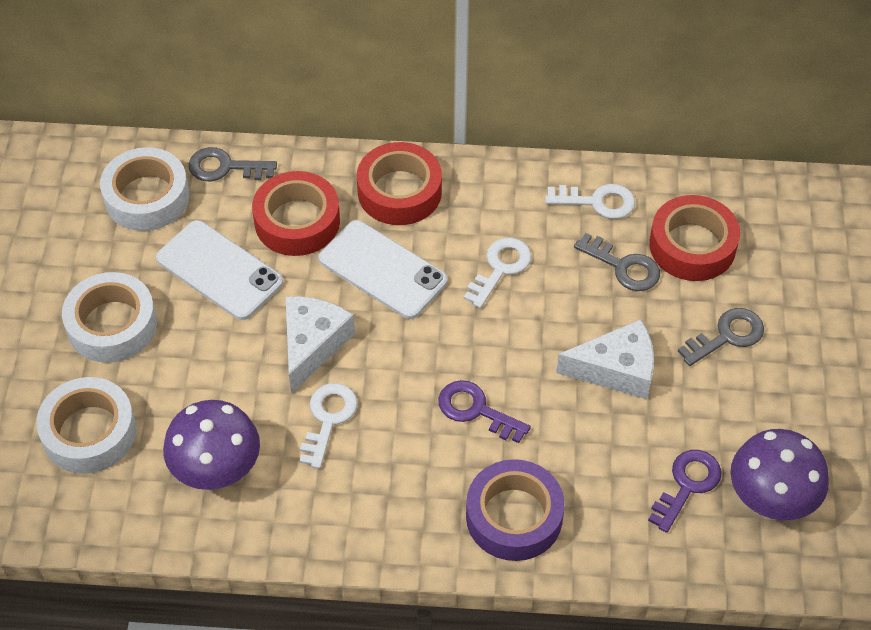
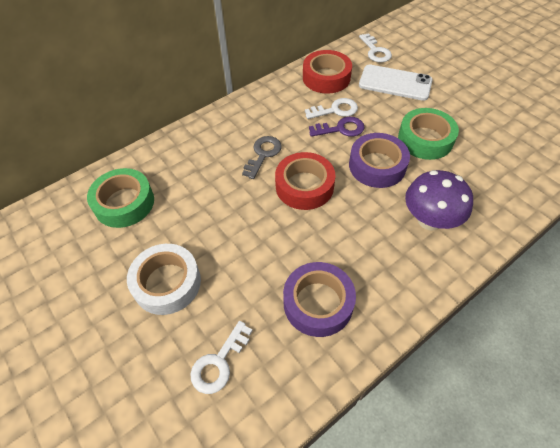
green tape: none = 0 -> [87,168,154,228] [398,108,459,160] = 2
grey key: [188,147,277,181] [574,233,660,291] [678,308,764,366] = 3 -> [242,136,282,179] = 1
purple key: [438,380,531,443] [648,450,722,533] = 2 -> [309,117,365,137] = 1
purple mushroom: [163,400,260,490] [730,429,829,521] = 2 -> [405,170,473,231] = 1
purple tape: [466,459,565,561] = 1 -> [283,262,356,337] [349,133,410,188] = 2
red tape: [252,171,340,256] [357,142,442,225] [649,195,740,281] = 3 -> [275,152,335,210] [303,50,352,94] = 2
white cheese: [286,296,355,394] [556,319,654,399] = 2 -> none = 0
white phone: [156,220,283,320] [318,220,448,319] = 2 -> [359,65,433,101] = 1
white tape: [36,377,136,474] [62,272,157,363] [100,147,189,231] = 3 -> [127,244,201,315] = 1

